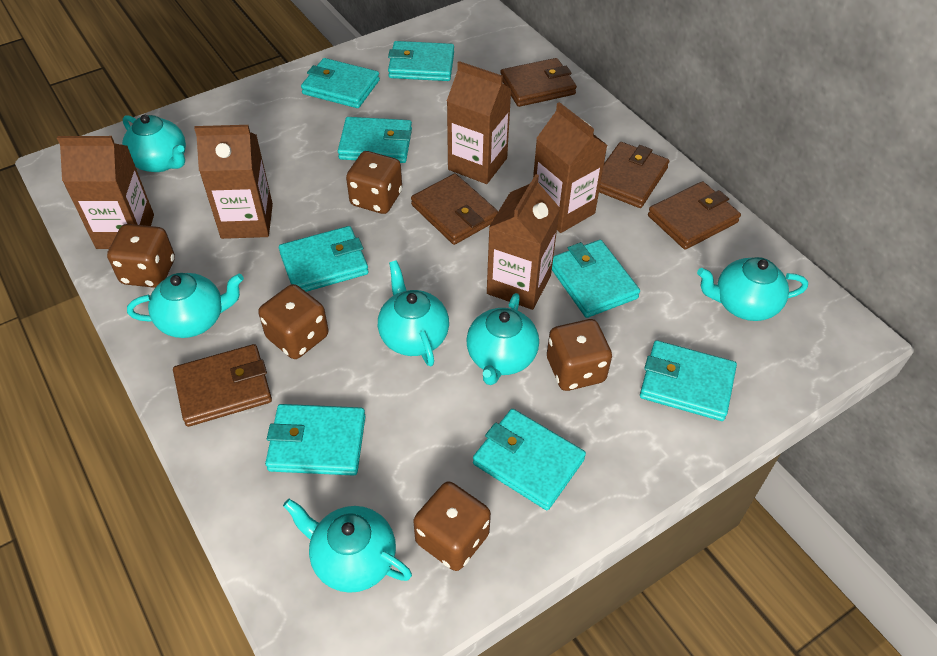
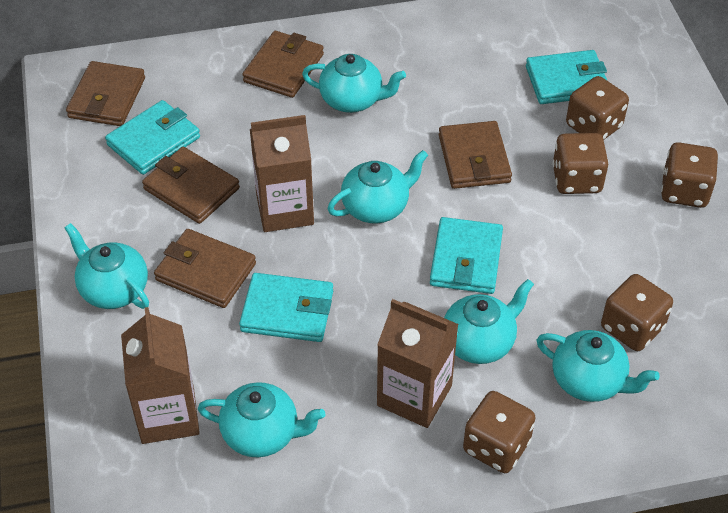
brown carton: [57,136,154,249] [194,125,273,239] [447,61,512,184] [487,174,560,310] [533,102,607,233] = 5 -> [121,307,200,444] [250,115,314,232] [377,299,459,428] = 3
turquoise wallet: [265,404,366,476] [279,226,369,292] [301,58,380,108] [338,117,412,163] [388,41,454,81] [473,409,586,510] [552,240,640,318] [640,340,737,421] = 8 -> [105,100,200,175] [239,273,333,342] [430,217,503,294] [526,50,607,104] = 4

